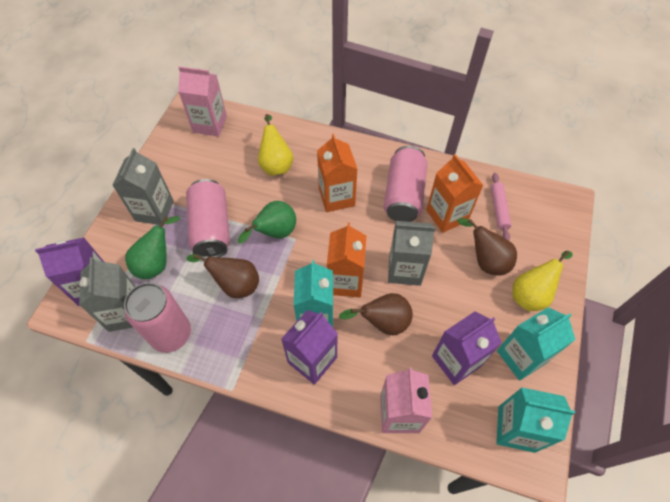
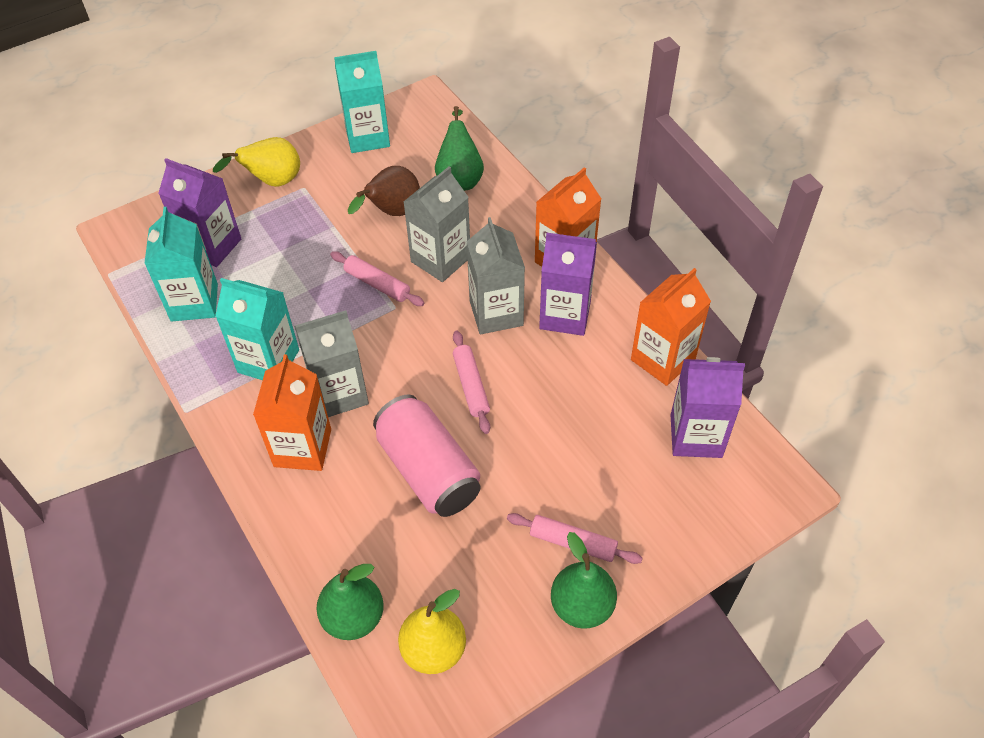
brown pear: [187,254,259,298] [339,293,413,335] [457,218,517,276] = 3 -> [348,166,420,216] = 1
green pear: [125,216,180,279] [238,201,296,243] = 2 -> [316,564,384,640] [435,106,484,191] [551,532,617,629] = 3
pink can: [124,283,191,353] [186,179,230,259] [384,146,427,222] = 3 -> [373,395,481,517] = 1
pink carton: [178,66,227,136] [380,368,432,433] = 2 -> none = 0
pink rolling pin: [491,173,512,241] = 1 -> [330,251,424,306] [453,331,490,434] [507,513,642,564] = 3

